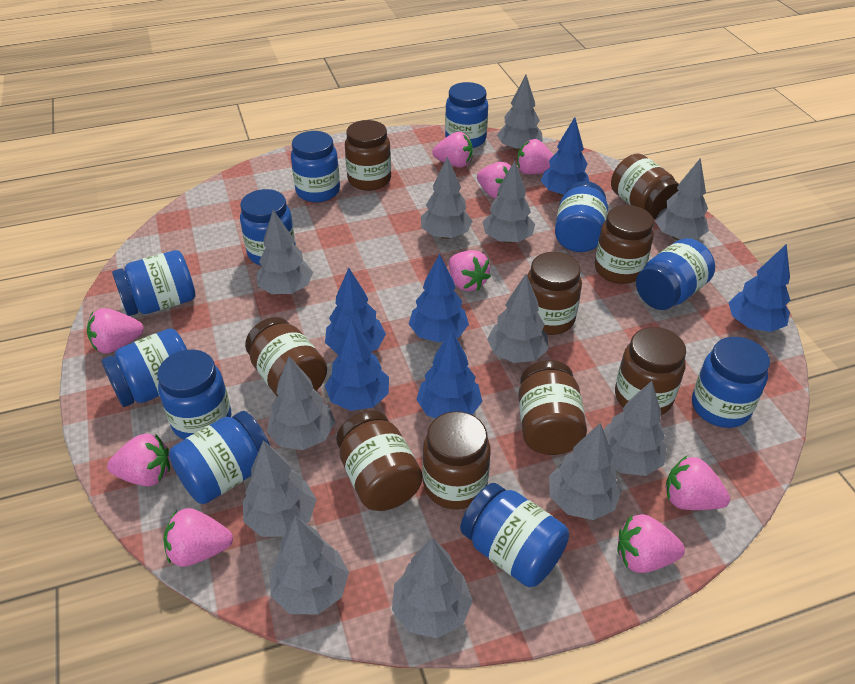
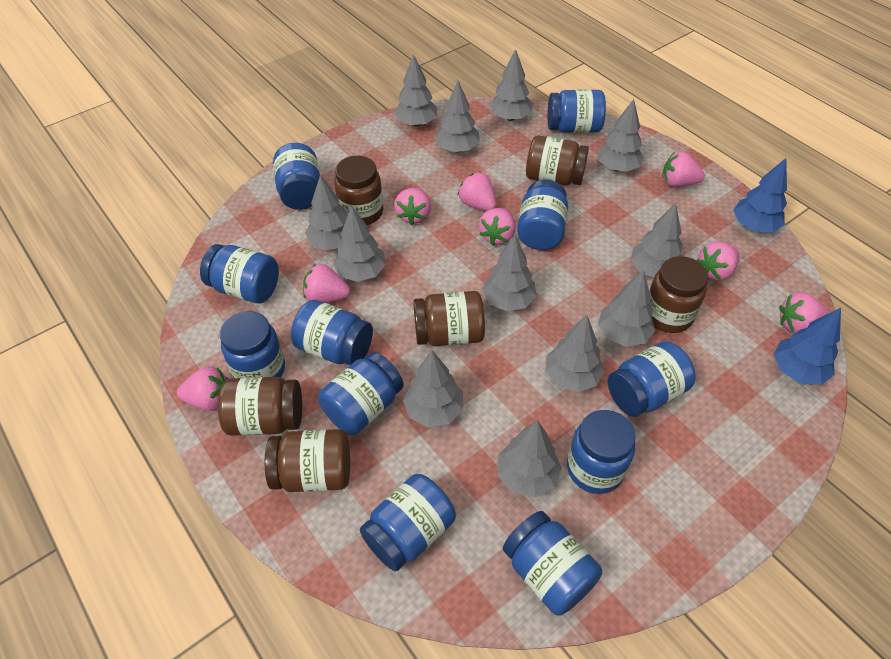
blue tree: [325,268,386,354] [325,318,389,411] [409,254,469,342] [416,329,482,418] [541,117,590,197] [729,244,790,332] = 6 -> [733,158,787,232] [774,308,841,385] = 2
brown jar: [245,317,327,396] [336,411,423,511] [345,120,391,191] [422,411,491,510] [518,360,587,455] [527,252,582,335] [595,205,654,284] [611,154,679,219] [615,327,686,415] = 9 -> [218,377,302,436] [265,429,350,492] [334,155,383,225] [413,291,485,346] [526,135,589,185] [649,256,708,333] = 6
pink strawberry: [87,308,144,353] [107,433,170,486] [163,508,233,567] [432,131,473,168] [449,250,491,291] [477,162,511,199] [517,139,554,175] [617,514,685,573] [666,455,730,510] = 9 -> [177,366,228,411] [303,264,350,303] [394,188,431,225] [458,172,496,211] [479,208,516,246] [662,152,705,187] [696,241,739,280] [779,292,829,334] = 8

